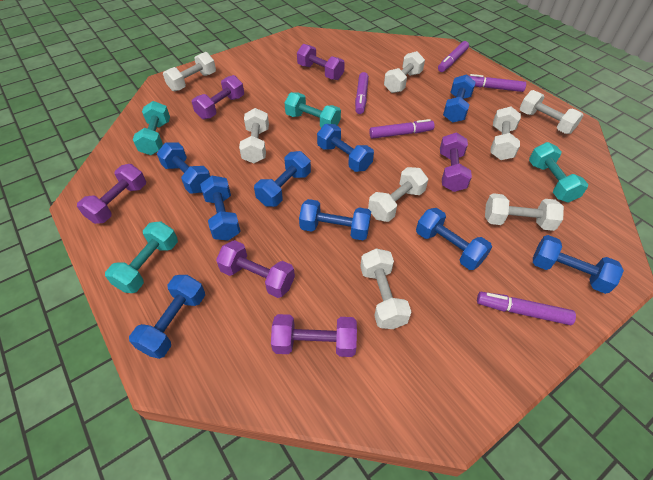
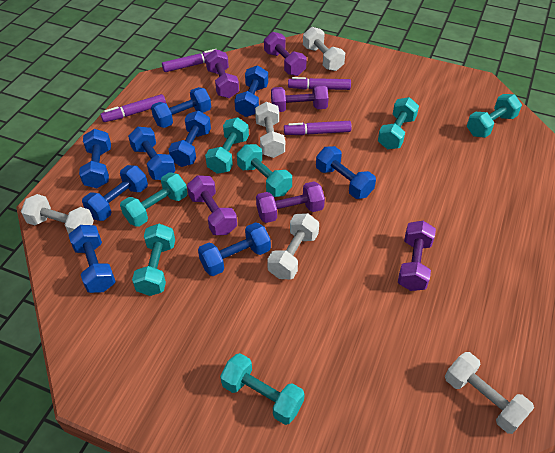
purple marker: [355,72,369,114] [369,119,435,139] [438,41,469,72] [469,74,526,92] [477,292,576,325] = 5 -> [100,94,166,122] [162,49,220,72] [284,121,352,135] [288,77,351,90] = 4
turquoise dumbbell: [105,221,178,293] [133,101,170,155] [285,92,341,128] [529,142,588,203] = 4 -> [120,172,187,227] [132,223,175,296] [205,117,249,174] [220,353,305,425] [237,144,292,197] [378,97,419,149] [467,94,522,138] = 7
white dumbbell: [163,52,216,92] [239,108,269,163] [360,248,411,329] [368,167,428,222] [384,51,425,93] [485,193,564,231] [490,106,521,160] [520,90,584,134] = 8 -> [21,194,94,234] [255,102,285,158] [267,213,319,279] [303,27,345,71] [445,352,534,434] = 5

